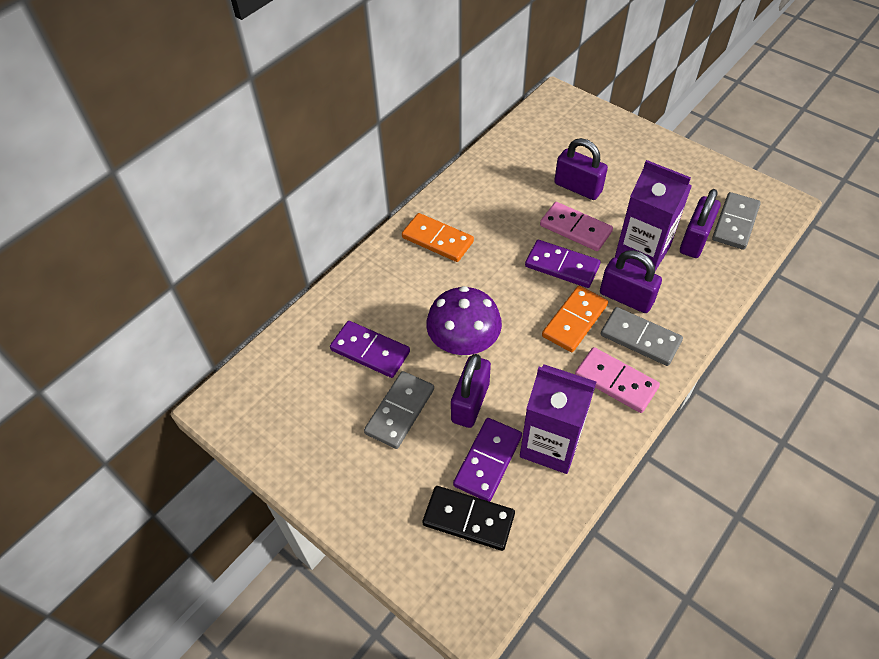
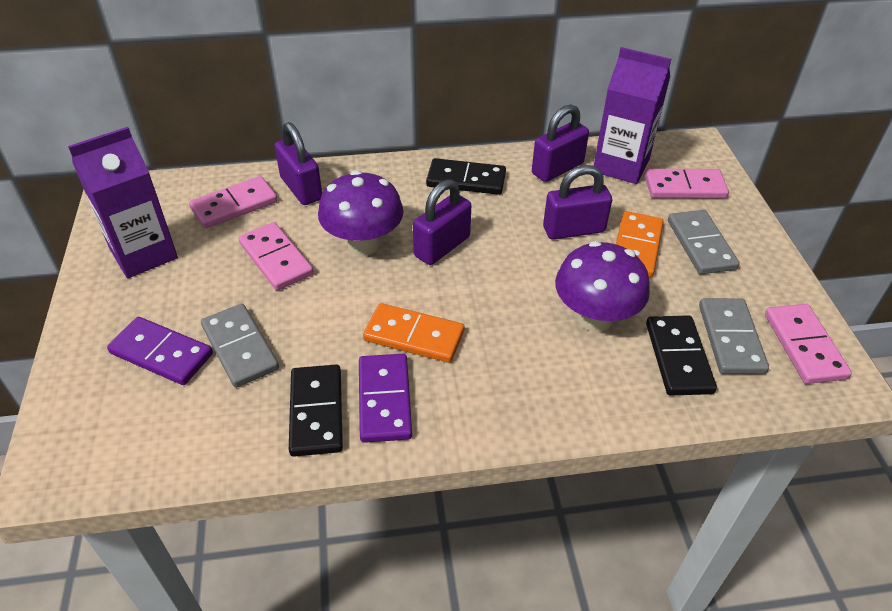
black domino: [422,486,515,551] = 1 -> [289,365,343,457] [426,158,506,195] [646,315,717,396] = 3
pink domino: [540,202,613,251] [575,347,660,413] = 2 -> [189,176,278,229] [239,222,314,291] [645,169,729,199] [765,304,852,384] = 4
purple domino: [330,321,410,378] [453,418,522,502] [525,240,600,288] = 3 -> [107,317,213,385] [359,354,412,443] = 2
purple mushroom: [426,286,502,357] = 1 -> [318,170,404,255] [555,241,650,332] = 2

